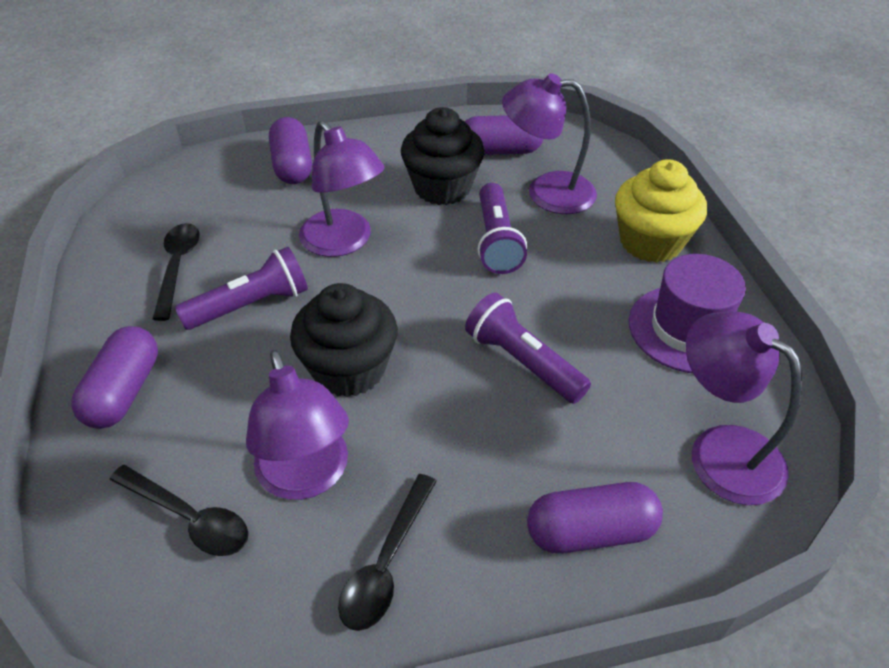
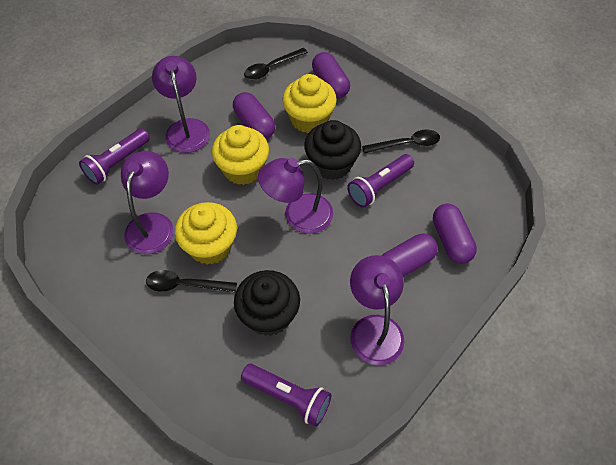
purple hat: [629,254,746,373] = 1 -> none = 0
yellow cupcake: [615,159,707,263] = 1 -> [175,202,237,264] [212,125,269,185] [282,74,337,133] = 3

